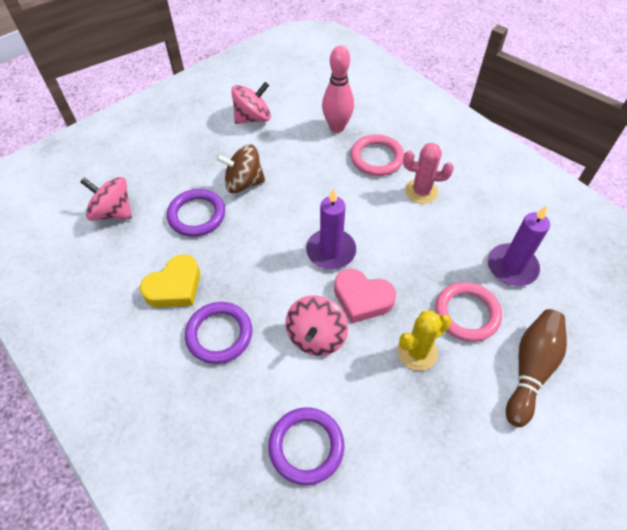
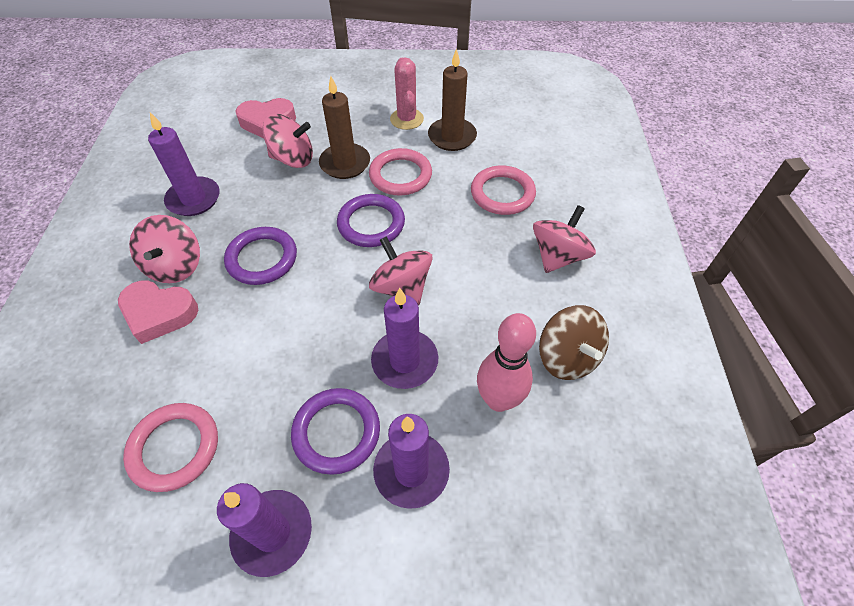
brown bowling pin: [506,309,567,427] = 1 -> none = 0
brown candle: none = 0 -> [319,76,370,179] [428,48,477,151] = 2
pink heart: [334,269,396,323] = 1 -> [118,281,198,344] [235,98,296,139] = 2
pink ring: [351,134,404,176] [435,282,502,342] = 2 -> [123,403,218,492] [369,148,432,195] [471,165,536,215] = 3
pink spinning top: [80,177,132,221] [231,82,271,124] [285,295,348,356] = 3 -> [129,215,200,283] [262,114,313,168] [369,236,433,305] [533,205,596,273] = 4
purple candle: [306,188,356,269] [488,205,550,286] = 2 -> [148,112,220,216] [217,483,312,577] [371,288,438,389] [373,414,450,509] = 4
yellow cactus: [398,310,451,371] = 1 -> none = 0
yellow heart: [140,254,200,307] = 1 -> none = 0

